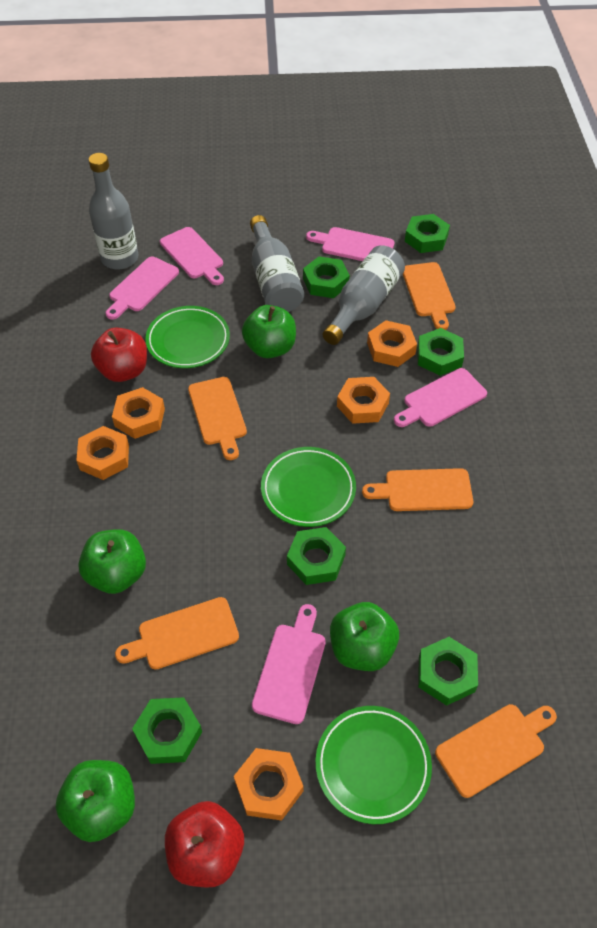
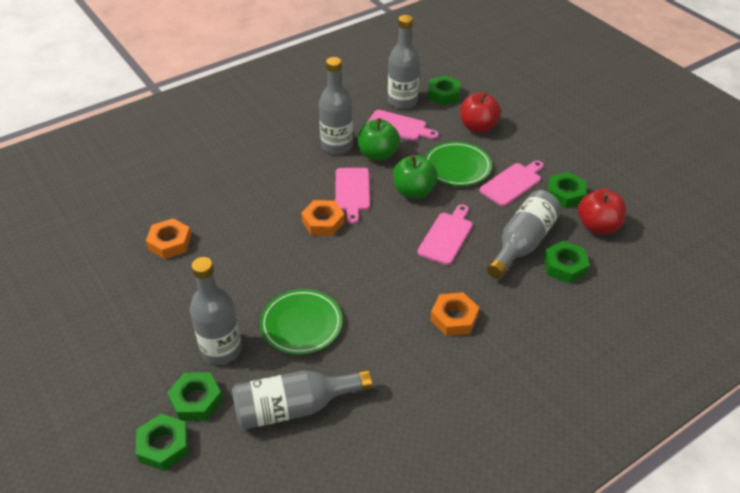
green apple: [56,760,135,842] [78,529,146,594] [242,305,296,358] [330,602,399,671] = 4 -> [358,118,400,161] [393,155,438,199] = 2
green nut: [132,697,202,764] [287,527,346,585] [303,256,350,298] [405,214,450,253] [417,328,464,376] [418,637,478,706] = 6 -> [136,414,189,471] [167,372,223,421] [428,75,461,105] [543,241,590,283] [547,172,586,208] = 5
green plate: [145,306,230,368] [261,447,356,527] [316,706,432,824] = 3 -> [260,289,342,355] [425,142,492,186] = 2
grey bottle: [89,153,138,269] [250,215,304,312] [323,245,405,345] = 3 -> [190,257,242,365] [232,369,372,430] [319,57,353,155] [388,15,420,109] [487,190,561,279] = 5
orange cutting board: [115,597,239,670] [188,377,247,460] [362,468,473,511] [403,262,456,330] [435,704,557,798] = 5 -> none = 0
orange nut: [76,426,129,480] [112,387,165,439] [234,748,303,821] [337,377,390,424] [367,320,417,367] = 5 -> [146,218,191,259] [301,200,345,236] [430,292,479,336] = 3
pink cutting board: [106,256,179,320] [160,227,224,285] [252,604,326,724] [306,227,394,261] [394,368,487,427] = 5 -> [335,168,370,224] [367,110,439,141] [417,204,473,265] [479,161,544,206] = 4

